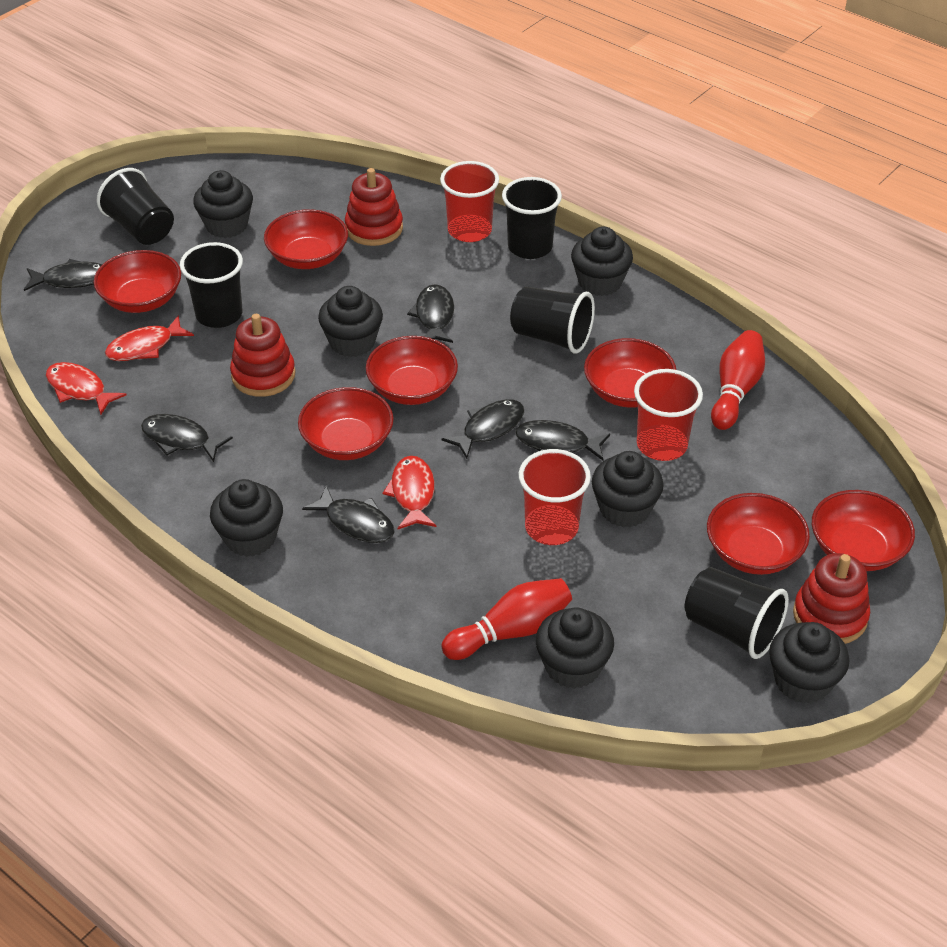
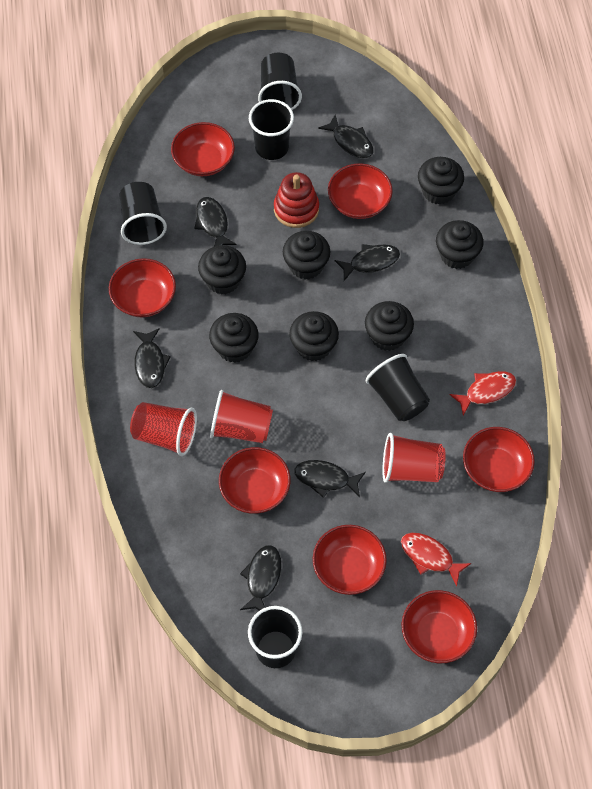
red bowling pin: [441,578,572,660] [711,330,765,430] = 2 -> none = 0
red fish: [46,362,127,415] [105,315,194,361] [383,456,436,529] = 3 -> [401,533,471,586] [449,371,516,416] = 2
red stacking toy: [230,314,295,397] [345,168,403,246] [793,553,870,644] = 3 -> [274,172,319,228] = 1

